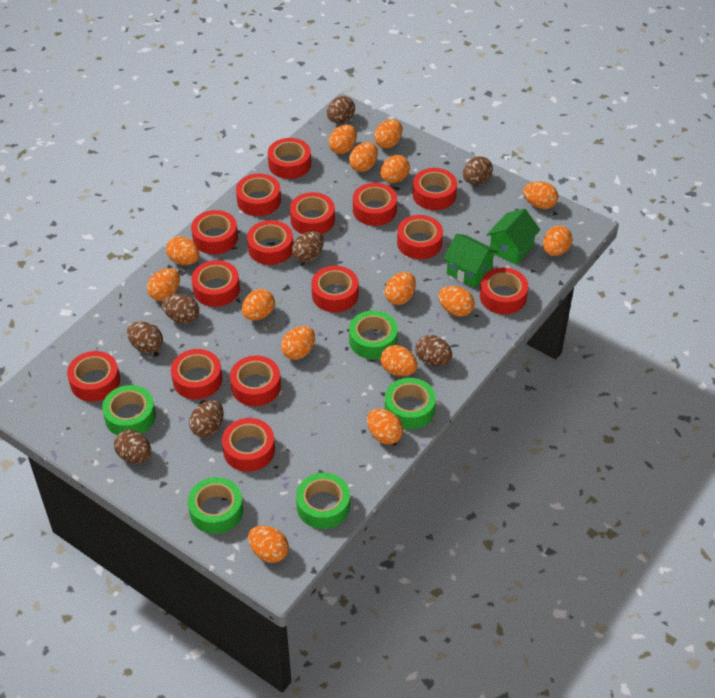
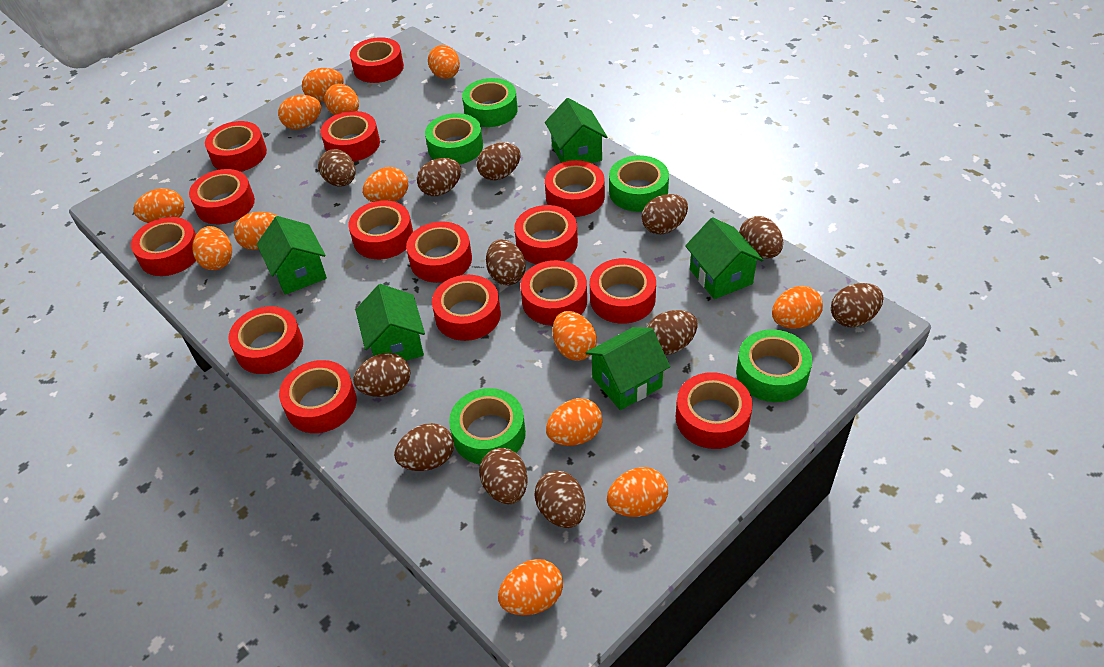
brown egg: [114,430,151,463] [127,322,163,353] [162,294,199,324] [189,400,224,437] [292,231,324,263] [327,96,355,123] [415,335,452,366] [463,156,493,184] = 8 -> [318,149,356,187] [353,353,410,397] [394,423,454,471] [417,158,461,196] [477,142,520,180] [479,448,528,504] [486,239,526,285] [534,471,586,528] [642,194,688,234] [646,310,698,355] [739,216,783,258] [831,283,884,327] = 12
green house: [444,234,498,288] [487,208,540,265] = 2 -> [257,216,327,295] [356,284,425,361] [545,98,607,163] [585,327,670,410] [685,217,763,299] = 5
orange egg: [147,268,180,301] [166,236,200,265] [242,289,275,320] [248,526,289,563] [281,326,315,360] [328,125,357,154] [349,142,378,172] [367,409,403,445] [374,119,402,149] [380,155,410,183] [380,345,417,376] [385,272,416,305] [438,286,475,317] [523,181,558,209] [543,226,572,256] = 15 -> [133,188,184,223] [192,226,232,270] [234,212,277,250] [278,95,321,130] [302,68,344,102] [324,84,359,115] [363,167,408,202] [428,45,460,79] [498,559,563,615] [546,398,603,446] [553,311,597,361] [607,467,668,517] [772,286,823,329] = 13

